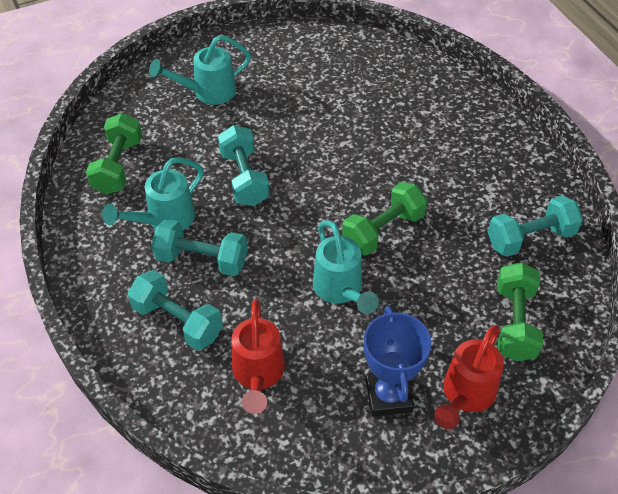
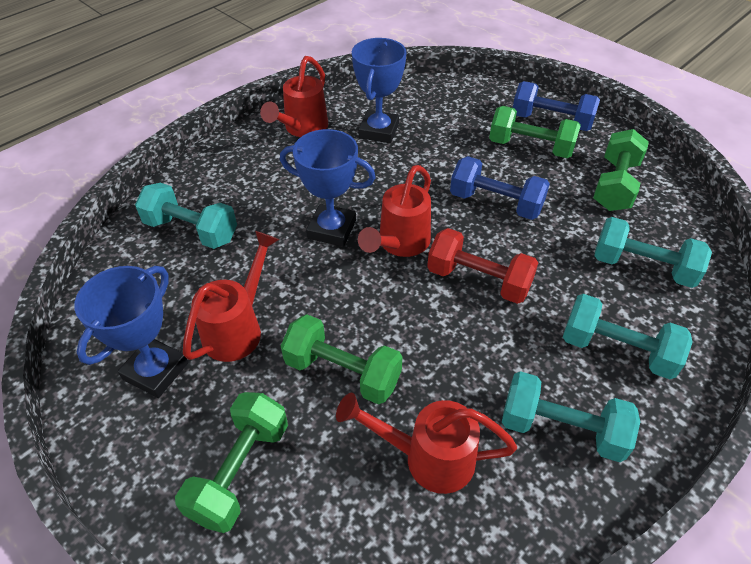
blue dumbbell: none = 0 -> [450,156,550,220] [513,81,600,131] = 2
blue trophy: [364,306,431,417] = 1 -> [74,266,188,398] [280,129,376,247] [352,38,407,143] = 3
green dumbbell: [86,113,142,194] [342,182,427,255] [497,262,543,361] = 3 -> [175,392,288,533] [281,314,402,404] [489,106,581,158] [593,129,649,211] = 4
red dumbbell: none = 0 -> [427,228,538,304] = 1
red watering can: [231,299,285,414] [434,325,504,429] = 2 -> [183,231,279,362] [260,56,328,137] [336,393,517,494] [358,165,431,257] = 4
turquoise watering can: [102,157,204,230] [149,35,251,105] [313,220,379,314] = 3 -> none = 0

